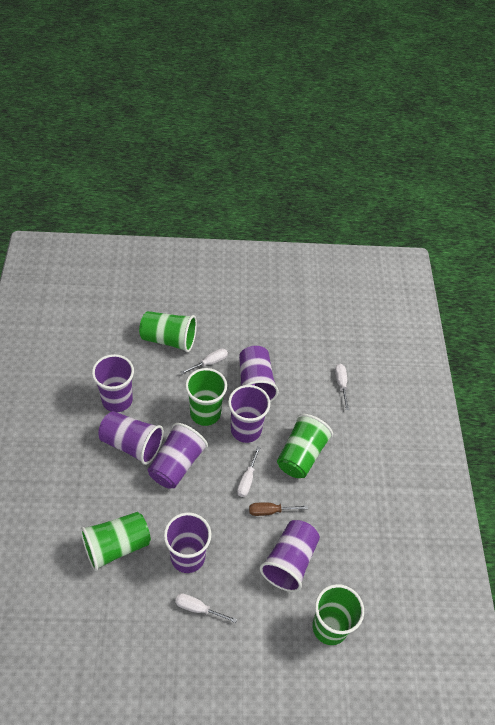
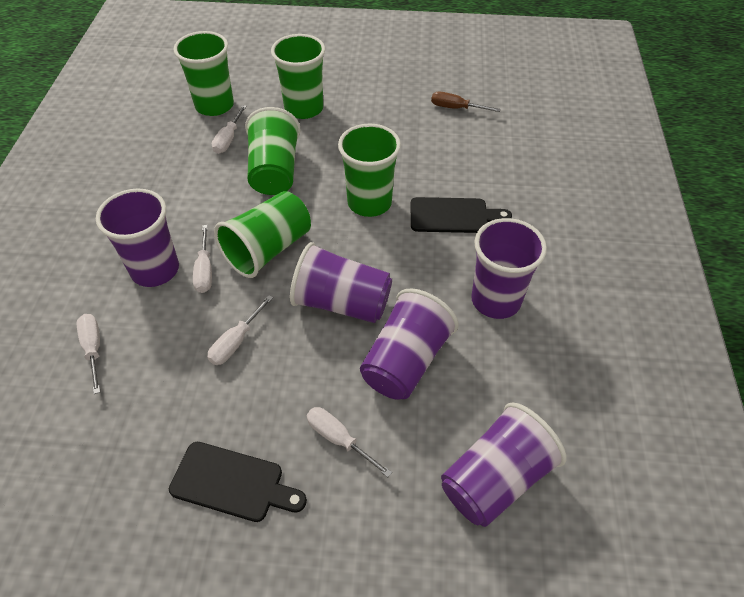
black cutting board: none = 0 -> [169,442,307,522] [411,197,512,233] = 2
purple cup: [92,354,134,412] [98,411,164,465] [148,423,208,489] [164,512,211,573] [228,385,270,443] [239,346,279,402] [260,520,320,592] = 7 -> [96,188,179,287] [290,242,392,323] [360,289,459,400] [441,402,566,527] [471,218,547,319] = 5
white screwdriver: [175,593,237,623] [180,348,228,374] [237,446,261,497] [335,364,349,410] = 4 -> [77,314,100,394] [193,225,212,293] [207,295,273,365] [212,105,247,154] [307,407,392,477] = 5

